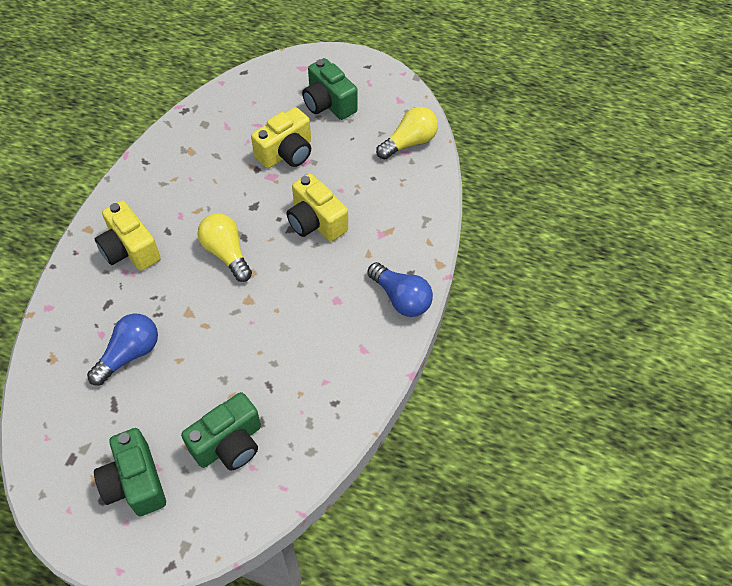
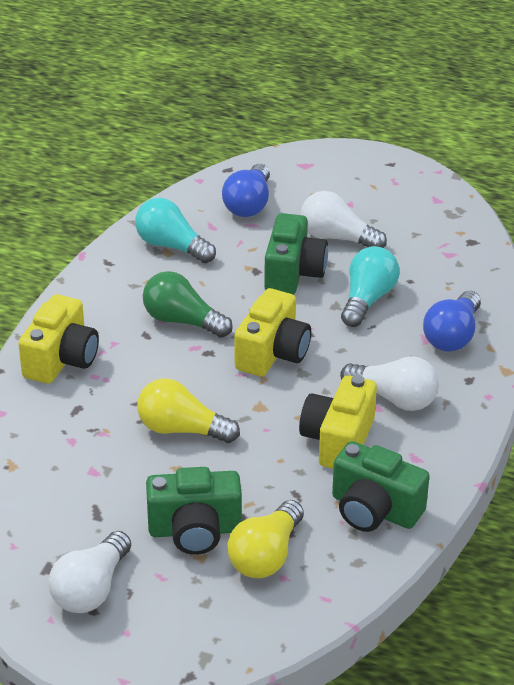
green light bulb: none = 0 -> [143,271,233,338] = 1
turquoise light bulb: none = 0 -> [135,198,216,263] [341,246,400,327] = 2
white light bulb: none = 0 -> [49,531,131,613] [301,191,387,248] [340,356,439,411] = 3

